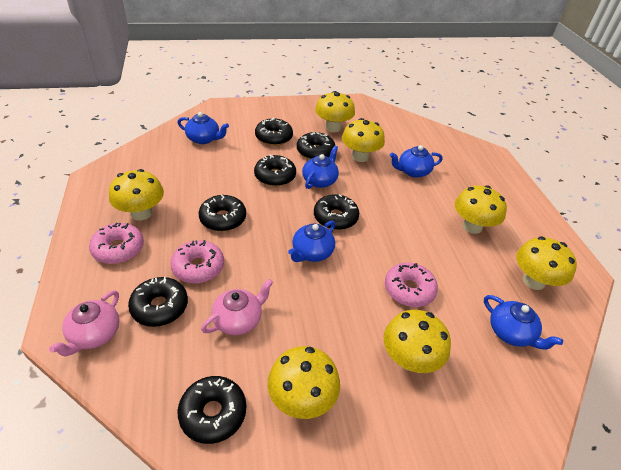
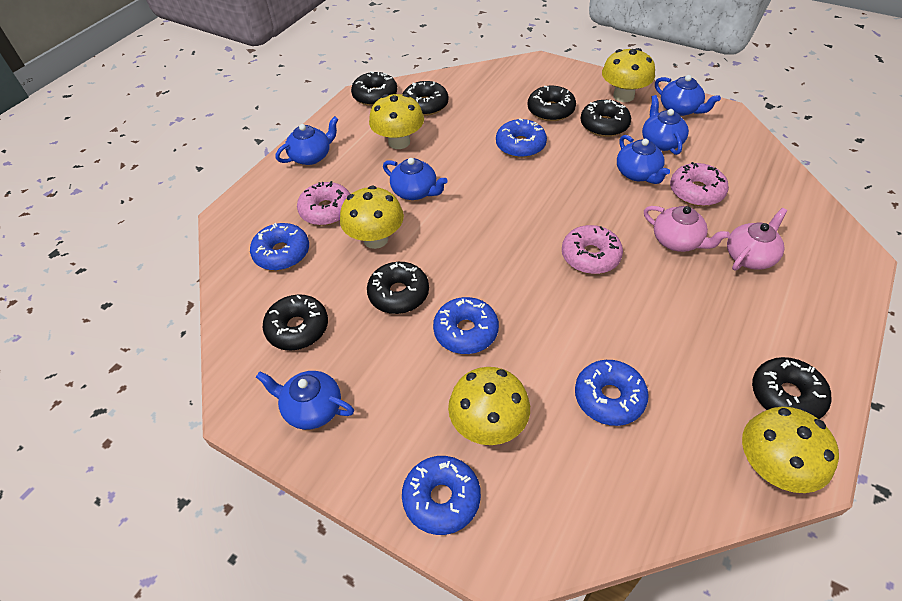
blue donut: none = 0 -> [250,223,309,271] [402,456,481,535] [433,297,499,354] [496,119,547,158] [575,360,649,426] = 5
blue teapot: [177,112,229,144] [288,221,335,262] [302,146,339,189] [390,145,443,178] [484,295,563,350] = 5 -> [256,371,354,430] [276,116,339,165] [383,158,448,200] [617,135,670,184] [642,95,689,155] [655,75,721,116] = 6
yellow mushroom: [109,169,164,221] [268,346,340,419] [315,91,355,132] [342,118,385,162] [383,310,451,373] [455,185,507,234] [516,236,577,290] = 7 -> [340,186,404,249] [369,94,424,149] [448,367,530,445] [602,48,655,102] [742,407,839,493] = 5

